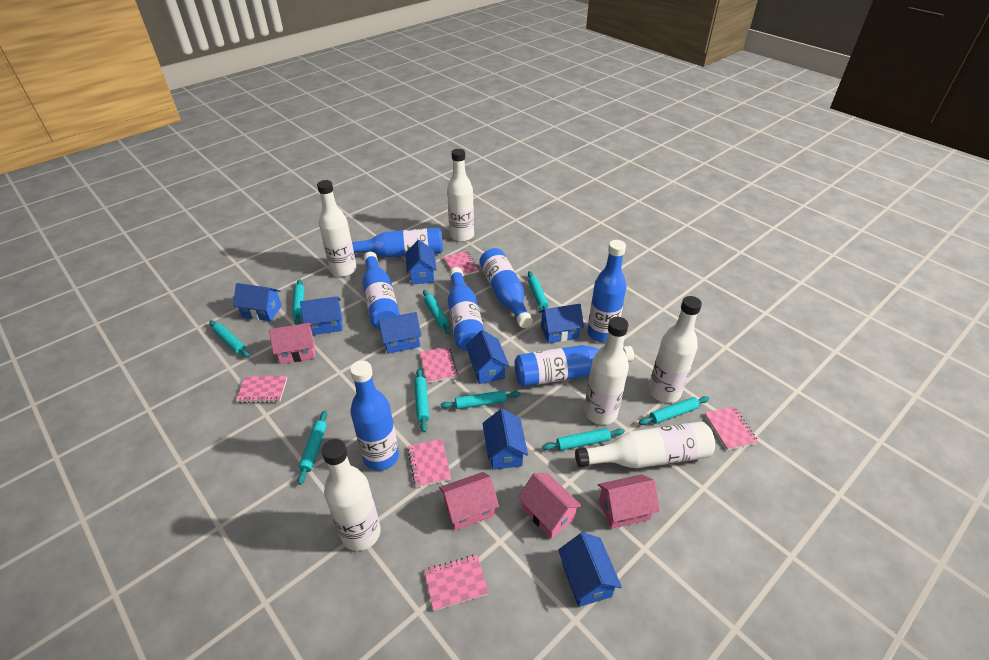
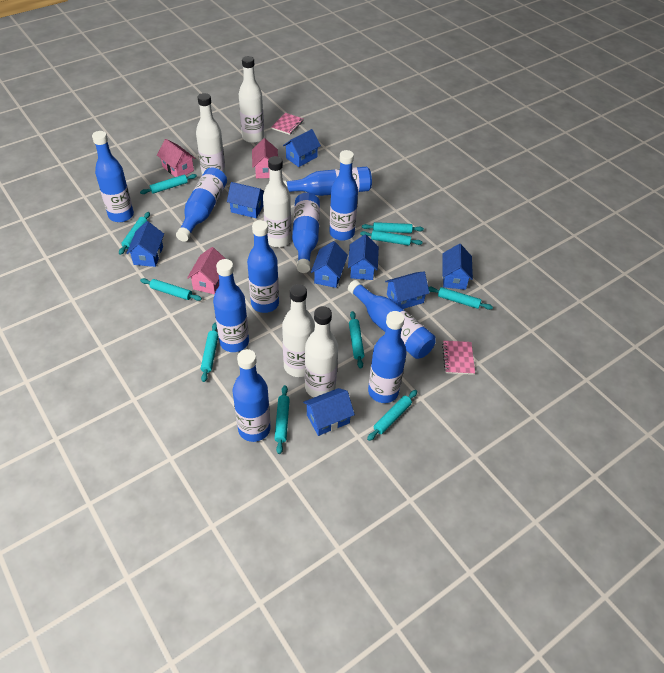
blue bottle: [350,360,399,471] [352,228,443,258] [362,252,400,329] [448,267,484,351] [480,248,533,328] [515,345,634,387] [587,240,627,342] = 7 -> [92,131,134,222] [176,168,227,242] [213,259,249,352] [233,349,271,442] [247,220,279,313] [283,167,372,196] [292,193,320,273] [329,150,358,241] [348,280,435,359] [368,311,407,403] = 10
pink house: [269,323,315,364] [439,472,499,530] [517,473,582,539] [598,474,660,529] = 4 -> [157,139,195,177] [187,247,225,294] [252,138,278,178] = 3
pink notebook: [236,376,287,403] [407,439,451,488] [420,347,458,383] [424,555,488,611] [444,251,479,276] [705,406,758,450] = 6 -> [272,113,303,135] [442,341,475,375] = 2
turquoise rolling pin: [209,320,249,358] [292,279,305,325] [297,411,327,485] [414,368,429,432] [423,290,451,334] [441,390,521,409] [528,271,549,310] [542,428,624,451] [639,396,710,425] = 9 -> [119,212,150,255] [140,174,197,194] [140,278,202,301] [201,322,218,382] [274,385,290,454] [349,311,364,369] [360,230,422,246] [362,222,424,233] [367,390,417,441] [428,286,493,310] = 10
white bottle: [317,180,357,277] [321,439,381,551] [447,149,474,242] [575,421,715,468] [584,317,629,425] [649,296,702,403] = 6 -> [196,93,226,175] [239,56,264,143] [263,156,291,247] [282,284,315,377] [305,306,338,398] = 5

